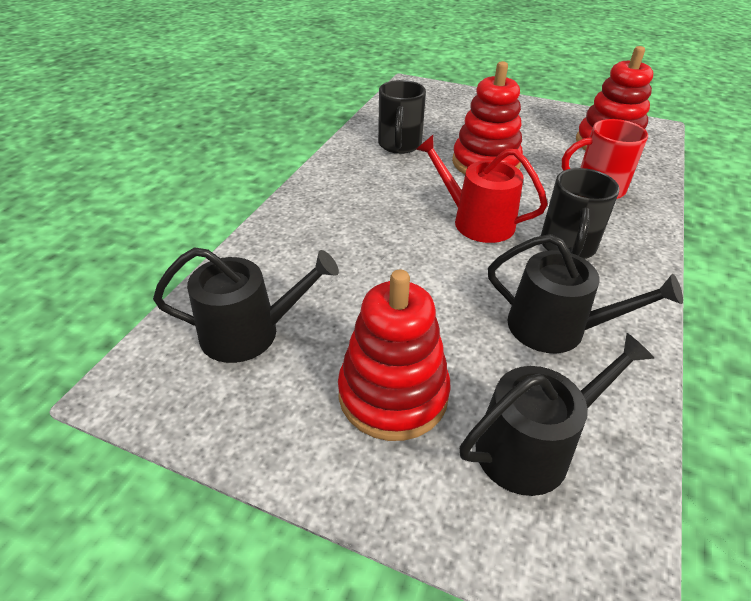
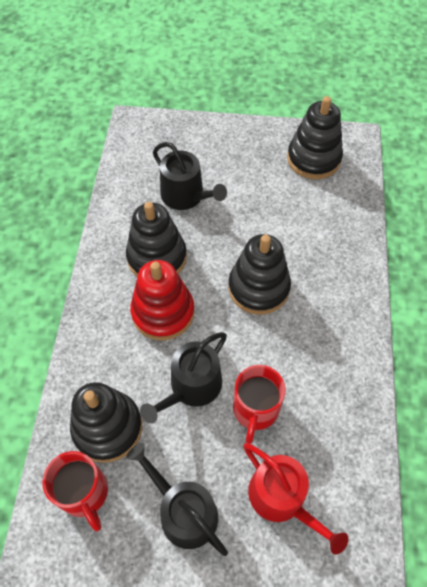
black mug: [378,80,426,154] [541,168,619,259] = 2 -> none = 0
black stacking toy: none = 0 -> [70,382,142,463] [126,202,187,277] [229,234,291,315] [287,96,343,179] = 4
red mug: [562,119,648,199] = 1 -> [42,451,108,531] [233,365,286,444] = 2
red stacking toy: [338,270,450,441] [452,61,523,174] [576,46,653,151] = 3 -> [130,260,195,341] = 1

